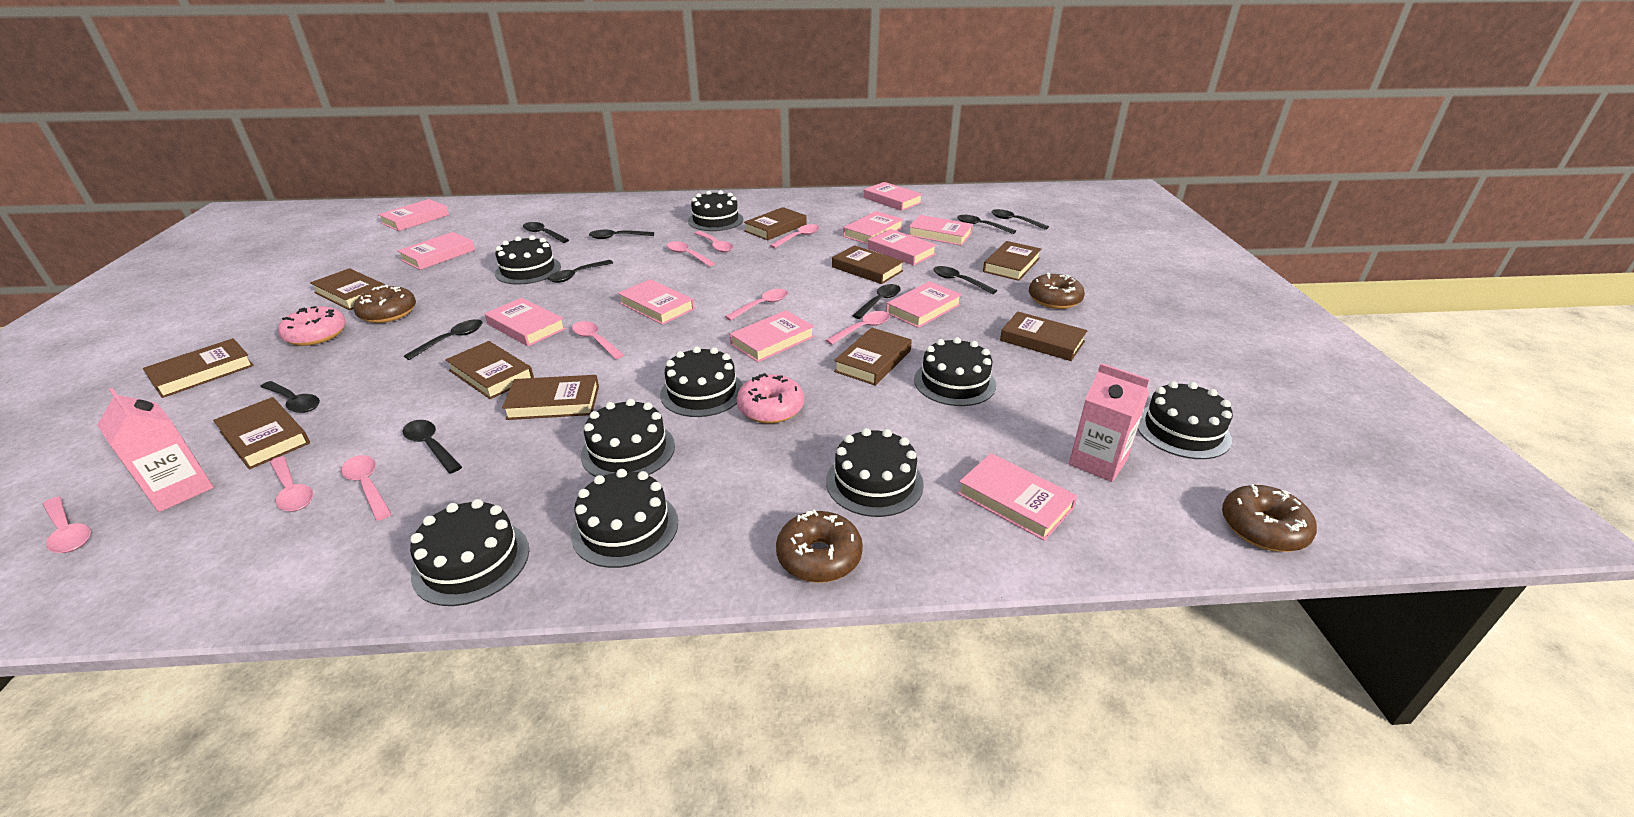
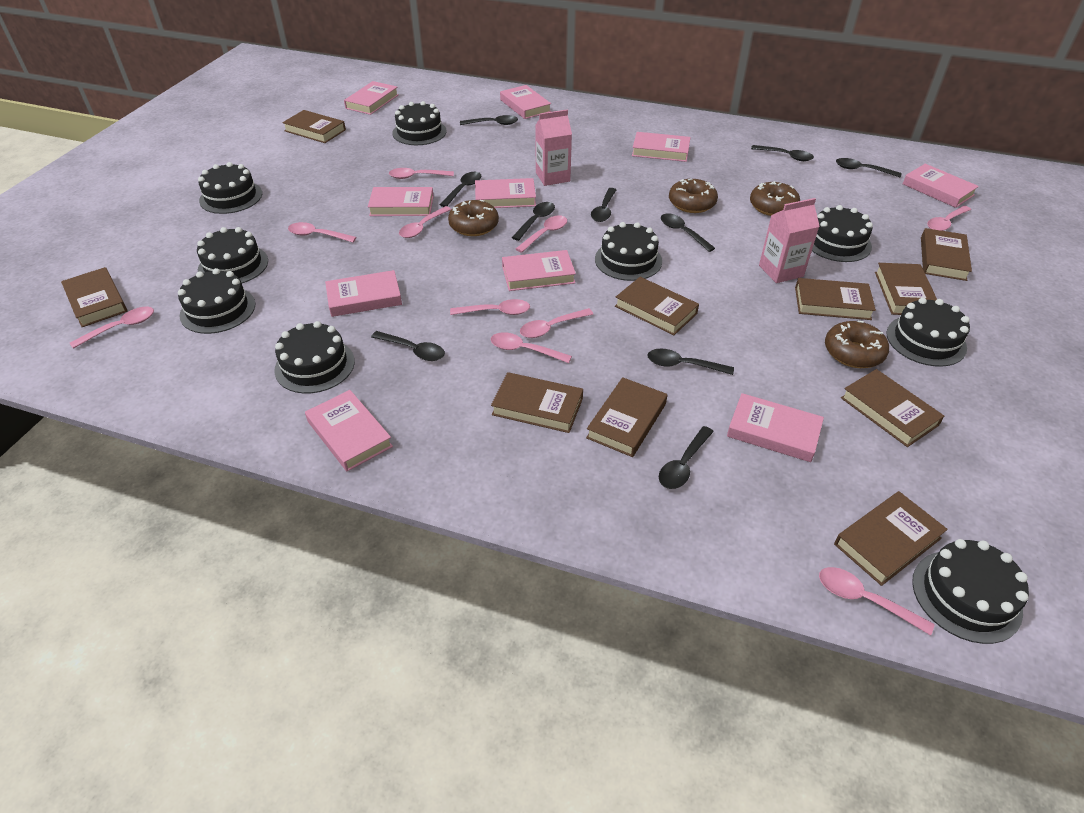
pink book: [378,199,449,231] [397,232,475,270] [484,298,566,346] [618,279,695,325] [730,310,814,362] [843,211,903,244] [864,182,923,211] [868,229,937,265] [886,281,962,328] [908,215,973,246] [957,453,1077,541] = 11 -> [305,390,393,471] [325,270,402,317] [344,81,399,115] [368,187,434,216] [475,178,536,208] [500,85,551,119] [502,250,576,291] [632,132,691,162] [727,393,824,462] [903,164,979,208] = 10
pink donut: [278,306,346,346] [737,373,804,423] = 2 -> none = 0
pink spoon: [43,496,91,553] [270,456,313,512] [341,455,392,521] [572,321,624,359] [666,241,715,267] [694,231,733,253] [725,289,788,321] [770,224,819,249] [826,311,890,345] = 9 -> [70,307,154,349] [288,222,357,242] [389,168,454,179] [399,206,451,238] [450,299,530,315] [491,332,572,363] [516,215,567,253] [520,308,593,338] [819,567,935,636] [927,206,971,231] = 10

